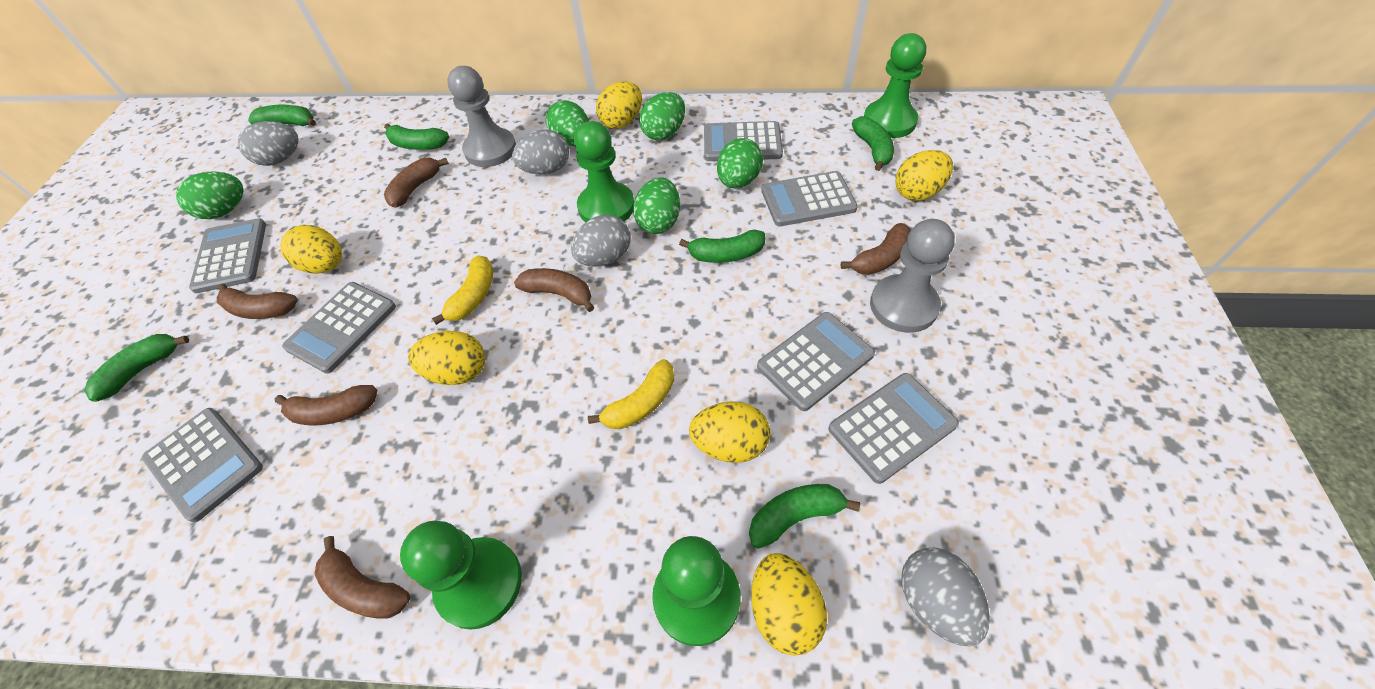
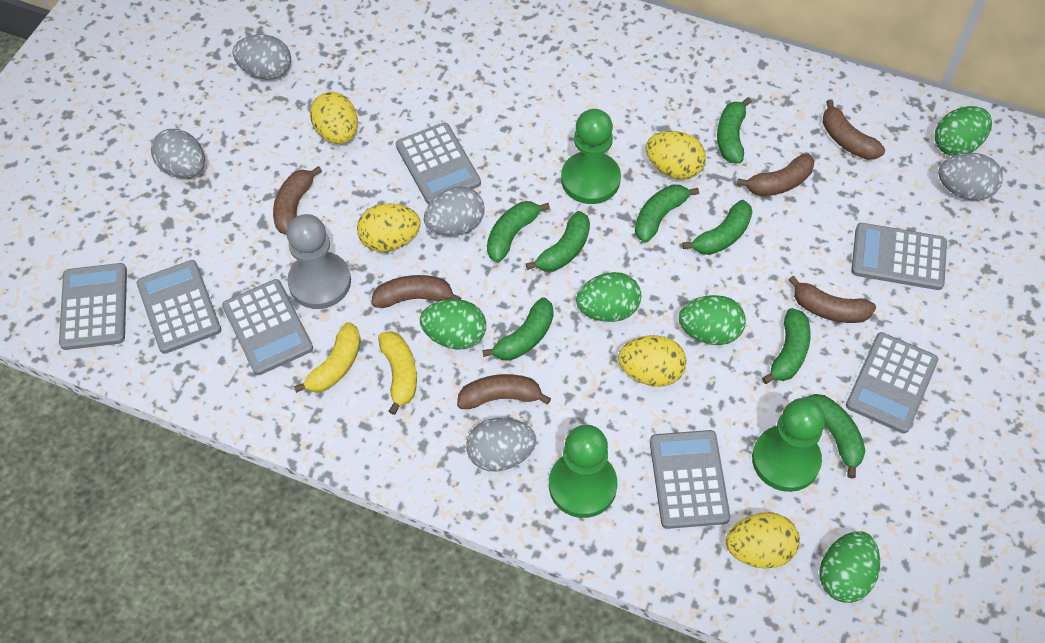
green banana: [85,334,189,402] [248,105,316,126] [384,123,449,150] [679,230,765,263] [749,484,860,549] [852,116,894,171] = 6 -> [482,297,554,361] [487,201,550,263] [526,211,590,272] [635,185,699,243] [682,200,752,255] [717,97,752,163] [762,308,811,384] [805,394,865,479] = 8
green pawn: [400,521,522,630] [574,121,634,222] [652,536,740,646] [864,33,926,138] = 4 -> [549,425,617,518] [561,109,621,204] [752,398,825,492] = 3
grey egg: [238,121,298,166] [512,129,569,175] [571,214,631,267] [901,547,990,647] = 4 -> [151,129,205,178] [232,34,291,80] [424,186,484,236] [466,418,536,472] [938,153,1003,201] = 5
grey pawn: [447,66,516,167] [870,219,955,333] = 2 -> [287,214,351,309] = 1
yellow egg: [280,225,342,274] [408,331,485,385] [596,82,642,129] [689,401,770,463] [751,553,827,656] [896,150,953,201] = 6 -> [310,92,358,144] [357,203,421,252] [618,335,686,387] [646,131,706,180] [726,512,800,569] = 5

